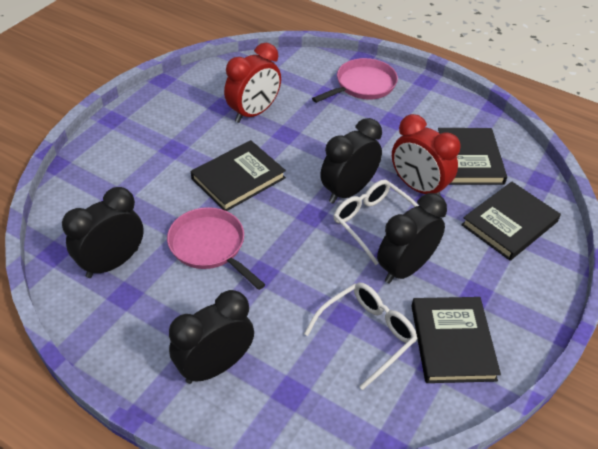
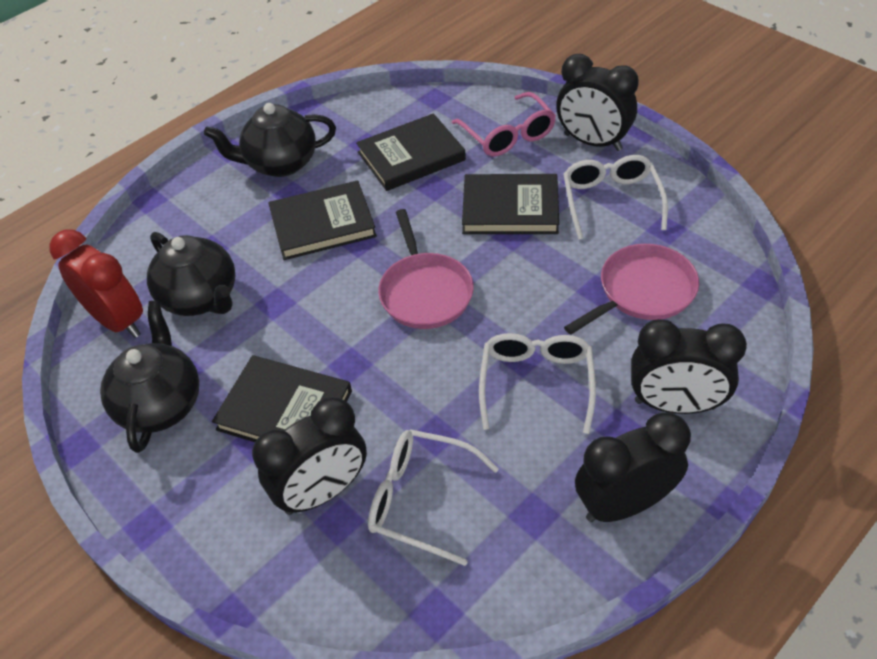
black teapot: none = 0 -> [100,301,199,453] [147,232,235,316] [204,103,336,177] = 3
pink glasses: none = 0 -> [452,92,556,156] = 1
red clock: [224,43,281,123] [392,114,461,196] = 2 -> [49,230,143,338] = 1
white glasses: [304,282,417,390] [334,180,419,265] = 2 -> [368,429,499,566] [479,333,596,434] [563,155,668,240] = 3

